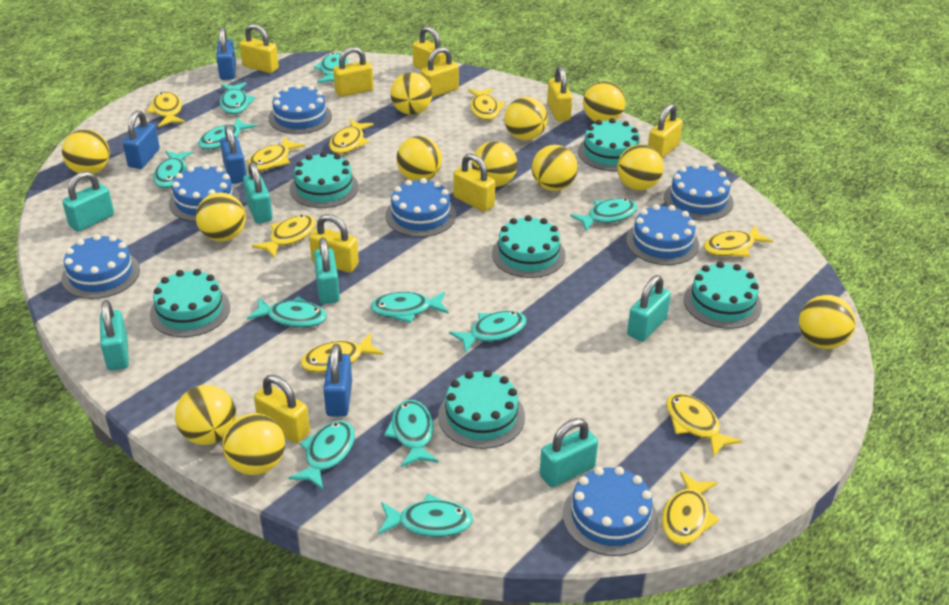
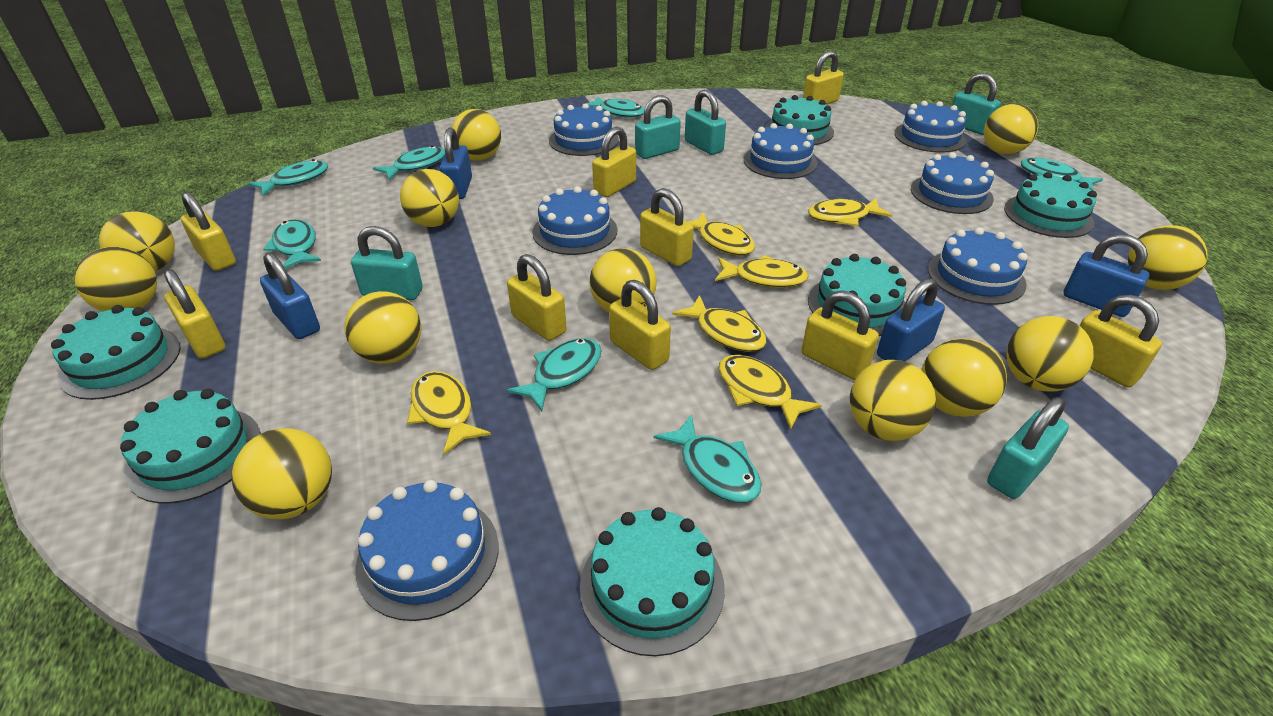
turquoise fish: [153,151,193,188] [198,117,257,150] [219,82,256,114] [247,297,327,328] [289,420,355,490] [313,53,348,83] [370,291,449,323] [378,494,473,537] [384,400,439,467] [449,311,527,353] [570,198,637,231] = 11 -> [248,159,328,196] [263,219,321,269] [373,146,445,180] [507,338,601,411] [586,96,644,118] [654,414,761,503] [1021,158,1103,191] = 7
turquoise padlock: [62,171,114,232] [100,300,129,371] [243,162,273,224] [314,237,340,304] [540,418,598,487] [627,275,671,341] = 6 -> [351,226,423,300] [635,95,681,159] [685,90,726,155] [952,73,1001,135] [987,397,1069,499] = 5
yellow fish: [146,92,185,127] [247,136,305,171] [252,215,316,259] [301,333,383,373] [329,119,374,154] [468,88,505,120] [662,471,720,545] [666,393,742,457] [704,225,773,257] = 9 -> [407,371,491,455] [672,295,767,352] [688,212,755,255] [715,255,808,288] [719,355,822,430] [808,198,892,226] = 6

